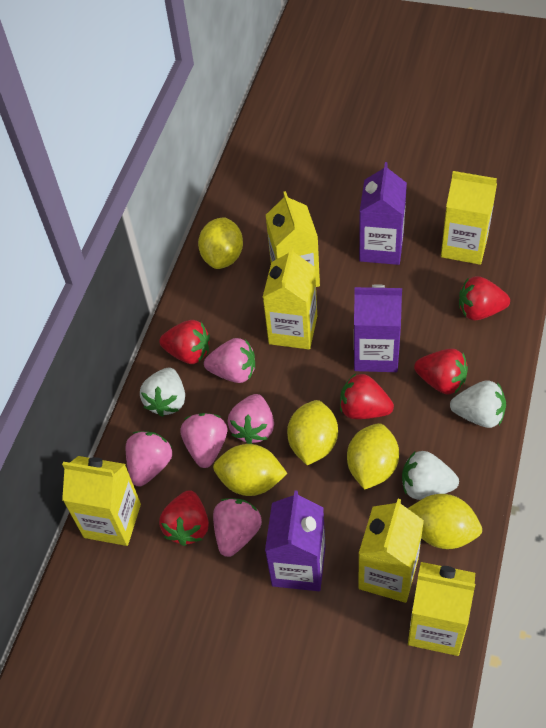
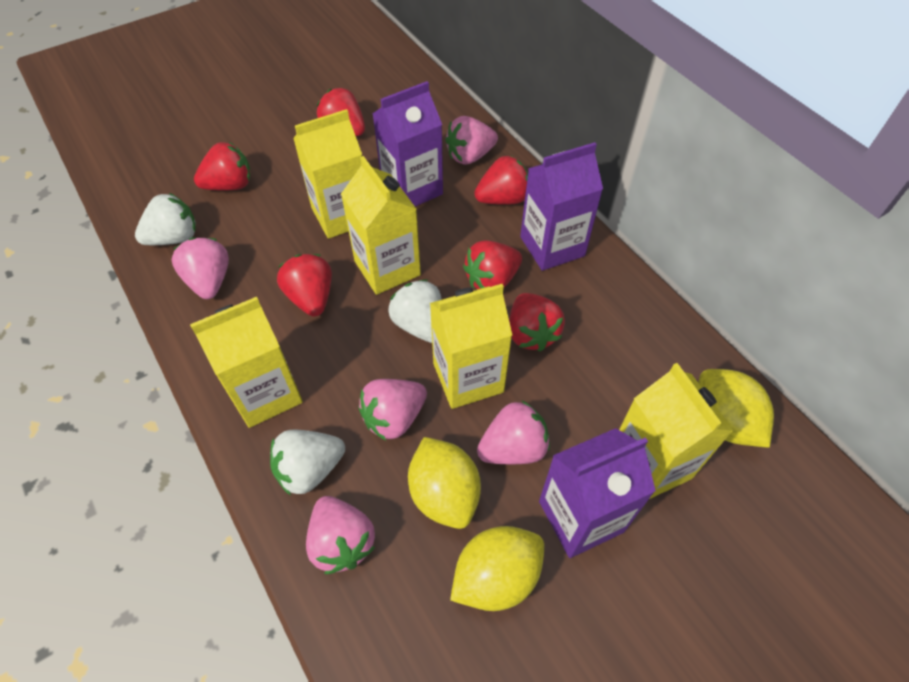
red strawberry: [159,320,210,364] [159,490,209,546] [340,373,394,419] [414,348,468,395] [459,276,510,321] = 5 -> [194,142,251,191] [277,254,332,317] [317,88,365,136] [463,240,522,289] [474,155,528,205] [509,293,565,352] = 6
yellow carton: [62,456,141,546] [263,246,317,349] [266,191,320,287] [358,499,424,603] [408,562,475,656] [441,171,497,265] = 6 -> [190,297,303,428] [293,109,362,239] [341,156,421,295] [430,284,512,409] [619,363,734,499] = 5
yellow lemon: [198,217,243,269] [213,444,288,496] [287,400,338,465] [347,423,399,490] [407,494,482,549] = 5 -> [408,437,481,529] [450,526,544,611] [698,369,774,448] = 3

